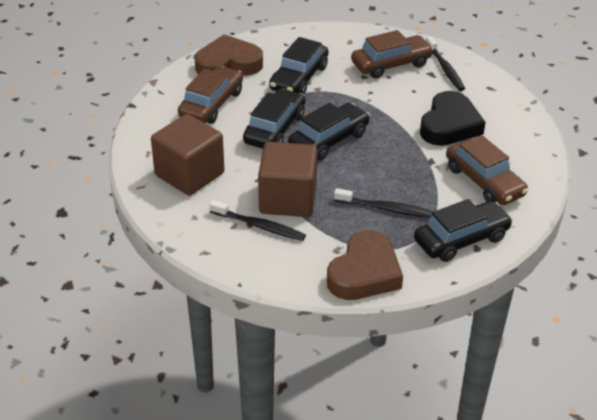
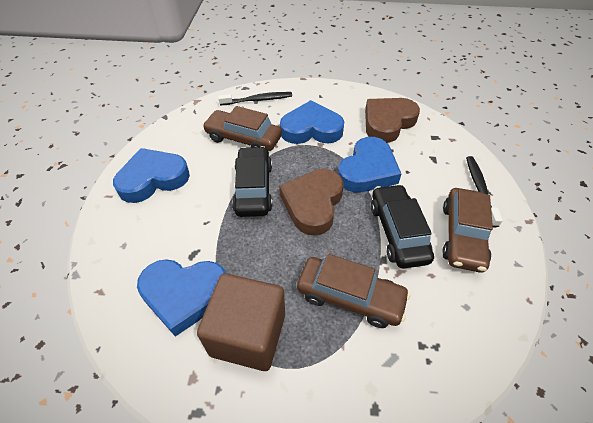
black car: [243,89,305,149] [269,37,328,94] [288,103,370,161] [414,199,513,262] = 4 -> [232,146,273,217] [371,184,434,269] = 2
black heart: [420,91,486,146] = 1 -> none = 0
black toothbrush: [209,200,306,241] [334,188,434,218] [426,36,465,91] = 3 -> [218,92,292,106] [466,156,503,227] = 2
blue heart: none = 0 -> [113,148,190,203] [137,259,226,337] [280,100,344,144] [338,137,401,192] = 4
brown cube: [151,114,224,196] [258,142,318,217] = 2 -> [197,273,285,371] = 1

